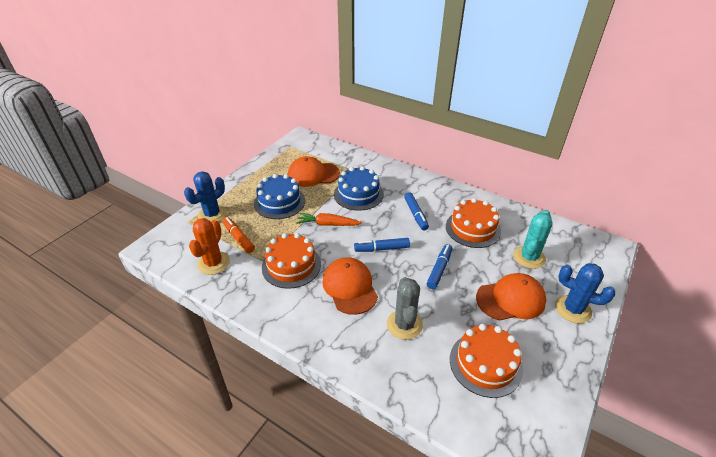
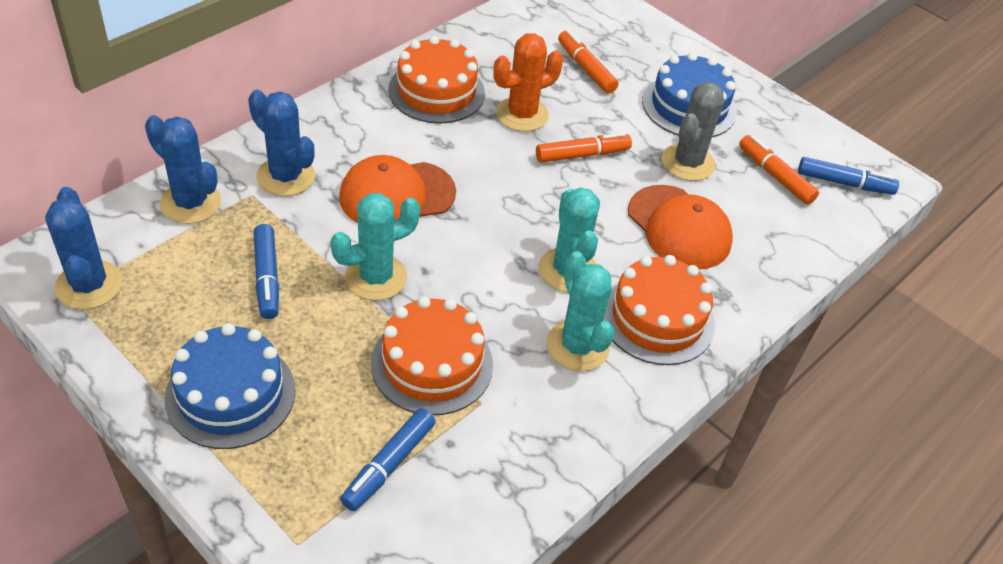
blue cactus: [184,171,227,222] [555,263,616,324] = 2 -> [45,187,122,310] [145,115,221,224] [248,90,315,196] = 3
orange cap: [288,156,340,187] [322,257,378,315] [476,273,546,321] = 3 -> [339,155,456,223] [628,185,733,269] = 2
orange carrot: [296,213,362,226] = 1 -> none = 0
orange marker: [222,217,255,253] = 1 -> [536,132,632,163] [558,30,618,94] [739,135,819,205] = 3
turquoise cactus: [513,210,553,269] = 1 -> [331,193,420,301] [539,187,600,293] [546,251,614,371] = 3

